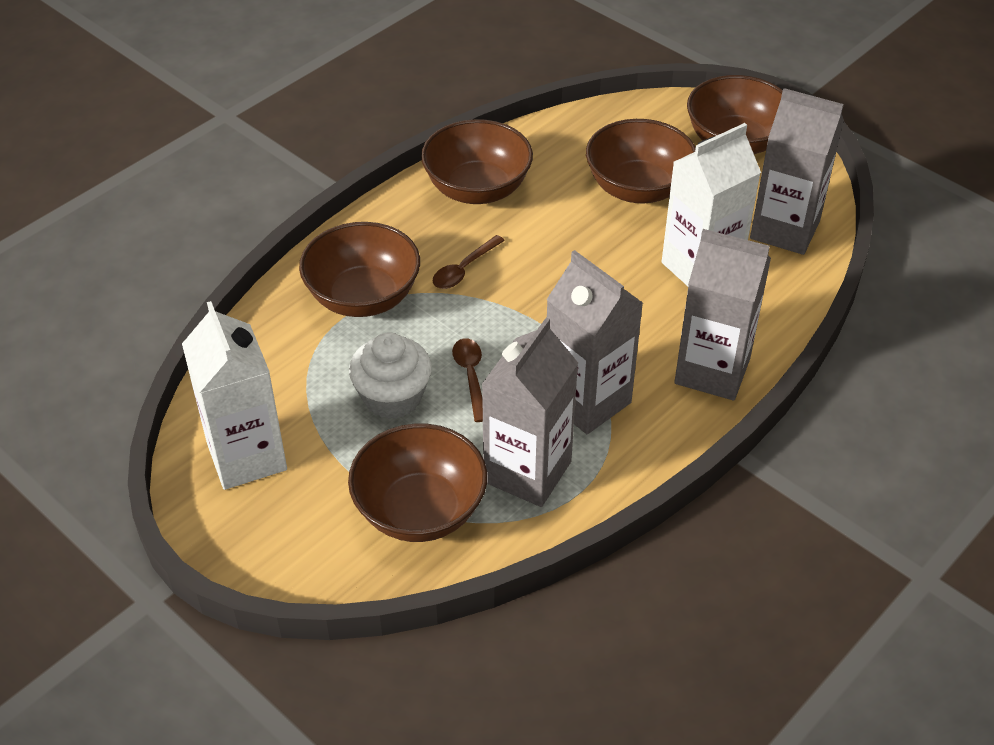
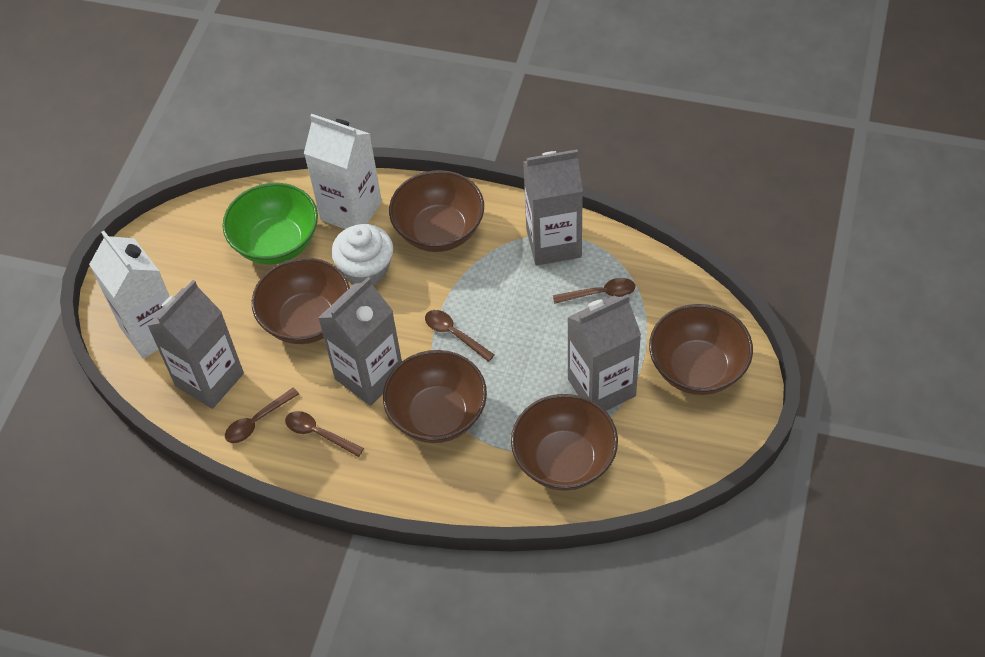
brown spoon: [433,235,505,289] [452,338,483,422] = 2 -> [225,388,299,443] [285,411,364,457] [425,310,495,362] [553,278,635,304] = 4
green bowl: none = 0 -> [222,183,318,265] = 1

